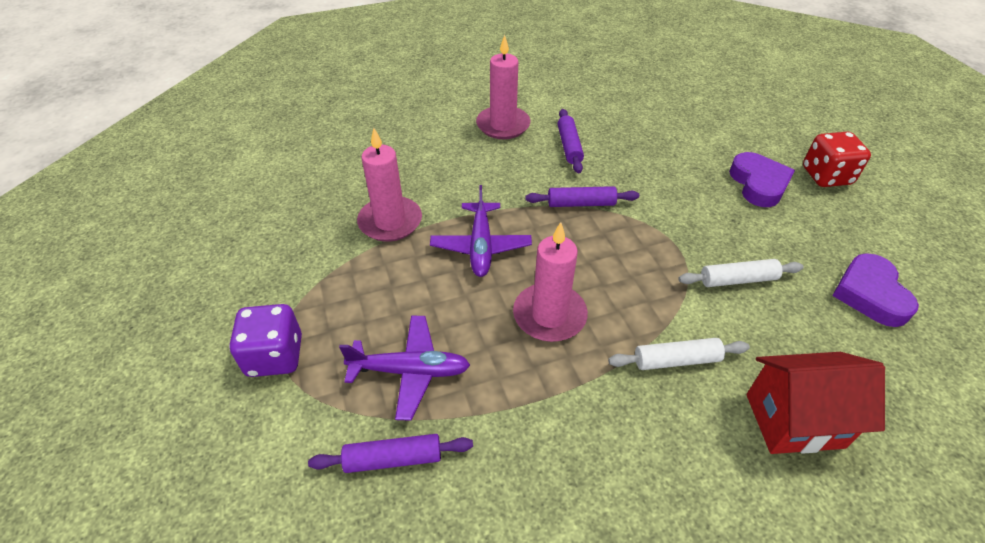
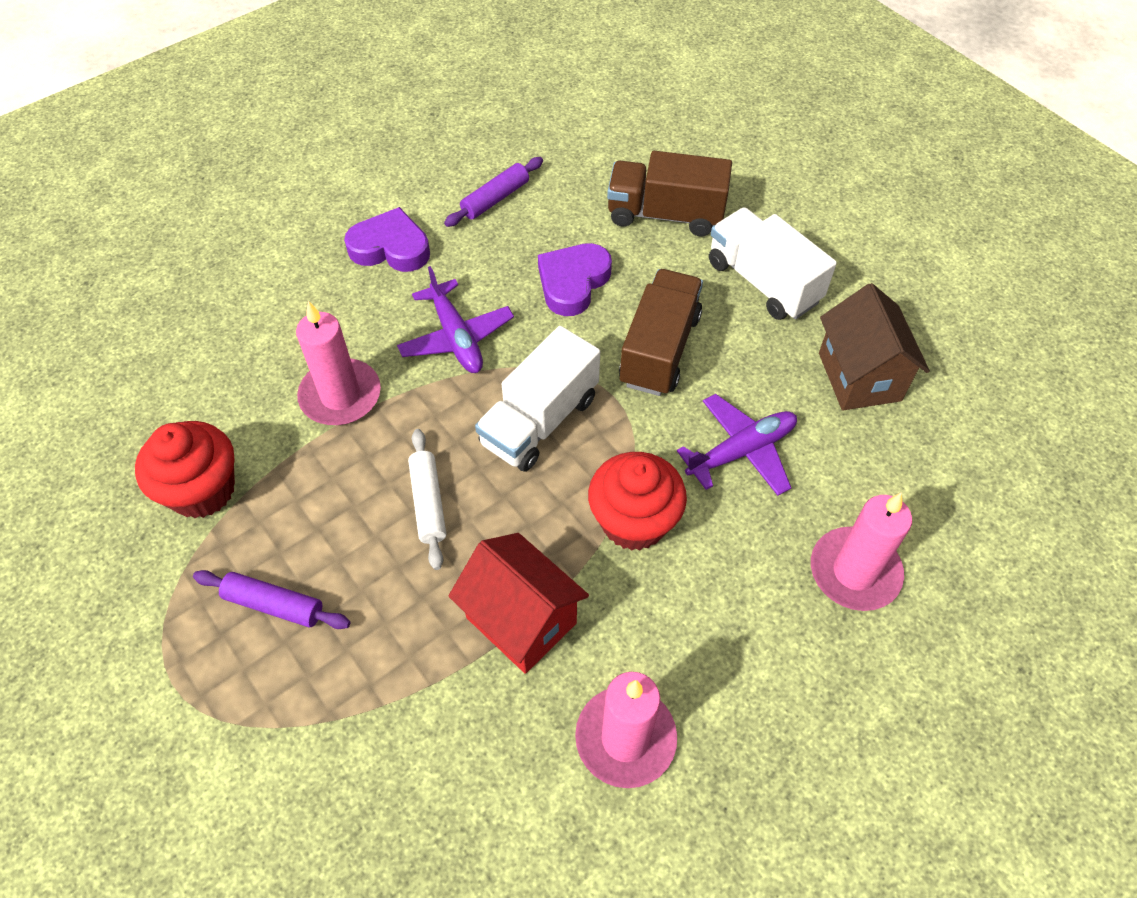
brown house: none = 0 -> [819,283,930,410] = 1
brown truck: none = 0 -> [607,151,732,236] [619,269,703,396] = 2
purple dice: [229,304,302,377] = 1 -> none = 0
purple rolling pin: [308,434,473,473] [525,186,639,207] [558,109,584,174] = 3 -> [193,570,350,629] [444,157,543,227] = 2
red cupcake: none = 0 -> [135,421,235,518] [588,452,687,551] = 2
red dice: [803,132,871,187] = 1 -> none = 0
white rolling pin: [608,338,750,370] [679,259,803,287] = 2 -> [408,429,446,570] = 1
white truck: none = 0 -> [475,326,600,472] [709,207,837,320] = 2

